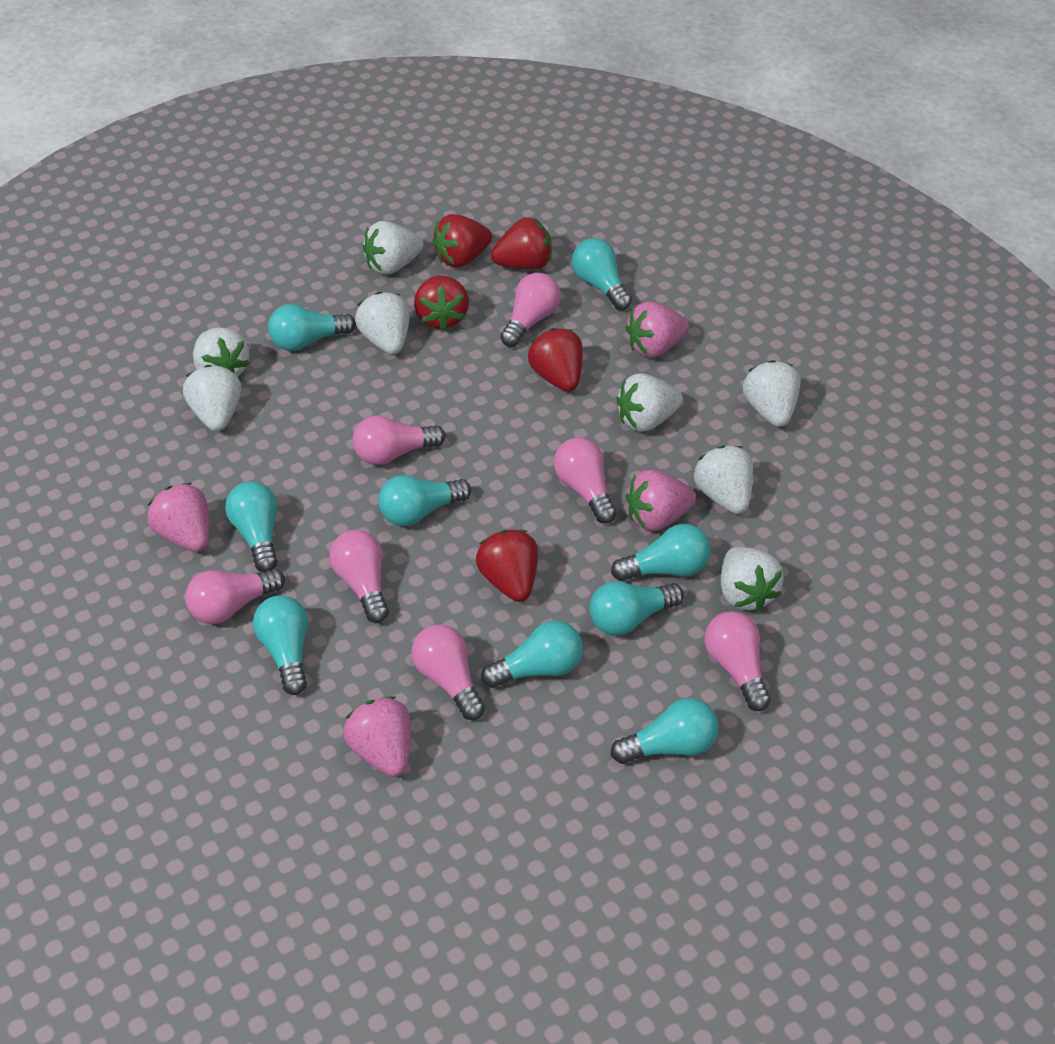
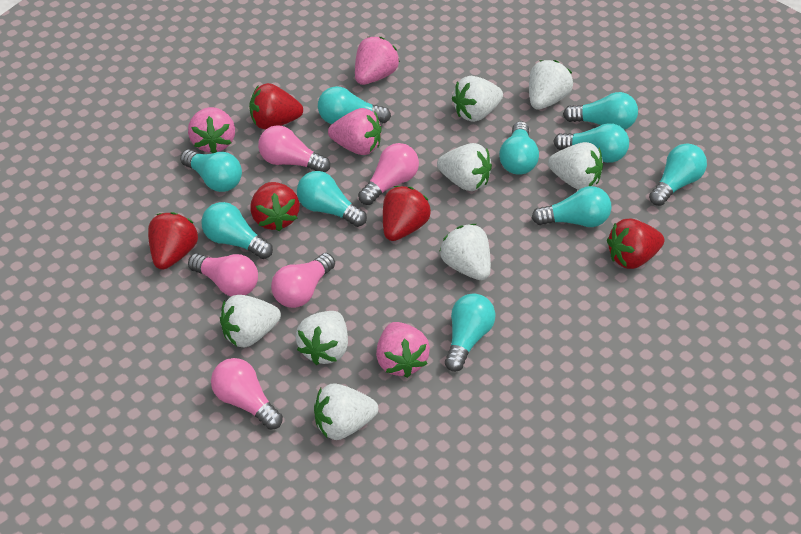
pink light bulb: [185,568,285,624] [329,530,389,623] [352,415,446,465] [411,624,485,720] [500,273,561,347] [554,438,617,524] [704,611,771,711] = 7 -> [188,253,258,297] [211,358,283,430] [258,125,330,172] [271,253,335,308] [358,143,419,205] = 5
turquoise light bulb: [225,481,278,572] [253,595,308,695] [268,304,356,351] [378,475,471,526] [481,620,583,688] [572,238,632,310] [589,581,684,636] [611,524,711,581] [611,698,718,764] = 9 -> [180,149,242,192] [201,202,273,259] [297,171,367,227] [318,86,391,124] [445,293,495,372] [499,121,539,175] [532,186,611,227] [553,123,629,163] [563,92,638,130] [649,143,707,206] = 10

